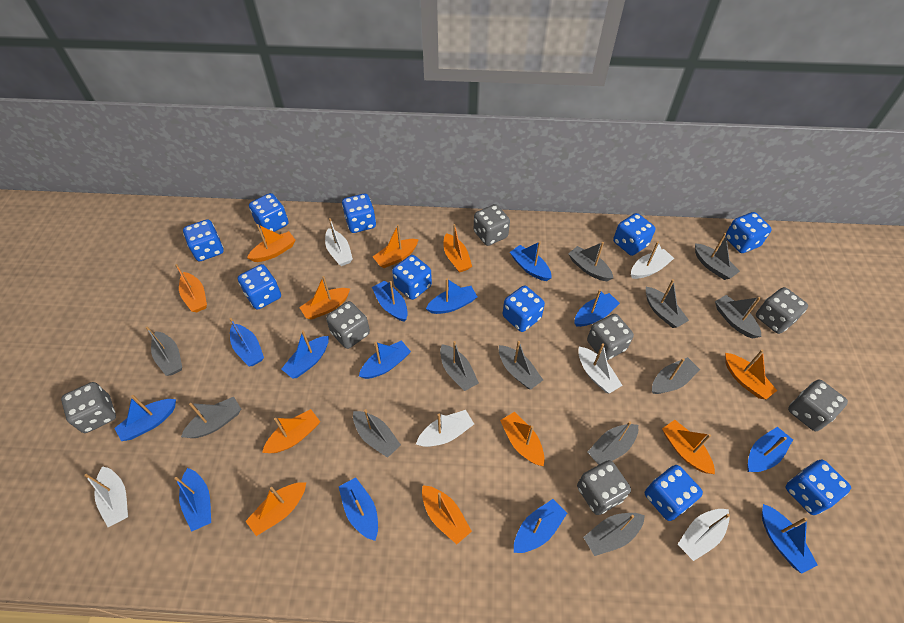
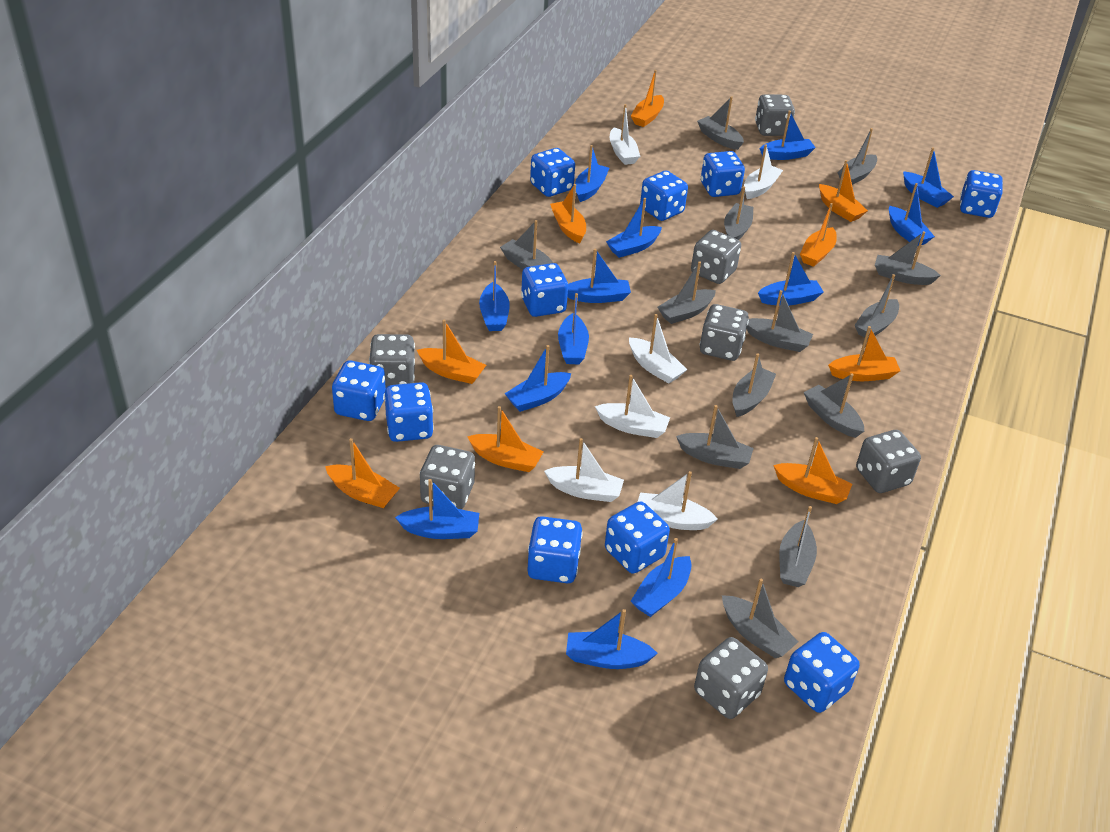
grey boat: [146,327,182,376] [181,397,241,438] [353,409,401,458] [440,341,479,391] [499,341,543,389] [568,242,613,281] [583,513,645,556] [587,421,638,465] [646,279,689,328] [652,357,700,394] [695,233,740,280] [715,295,762,339] = 12 -> [500,220,553,270] [658,261,716,324] [676,405,754,469] [697,96,744,150] [722,579,798,658] [724,186,753,240] [732,353,776,417] [747,290,813,352] [779,506,817,587] [804,373,864,438] [838,128,877,185] [855,274,899,338] [875,231,941,285] = 13
orange boat: [175,264,207,312] [245,482,306,536] [247,224,296,262] [262,409,320,453] [299,276,350,320] [373,225,419,268] [422,485,472,545] [444,224,472,273] [500,412,545,466] [662,420,715,474] [725,350,777,399] = 11 -> [325,438,400,508] [417,320,486,384] [467,406,544,472] [550,184,586,243] [631,70,664,127] [773,437,852,504] [800,203,837,267] [819,160,868,222] [828,326,900,381] = 9

